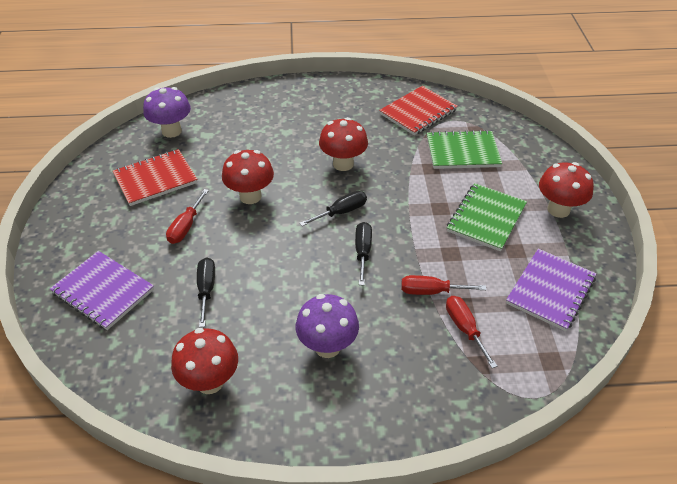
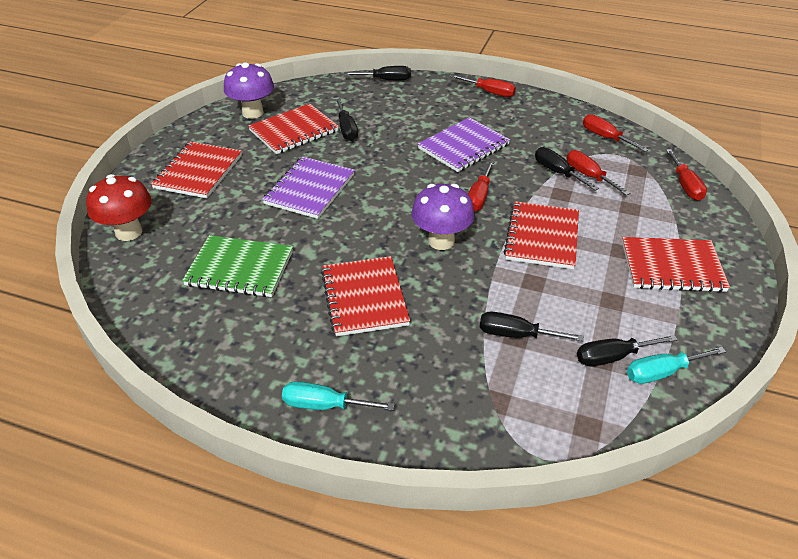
black screwdriver: [197,257,215,327] [299,191,367,226] [355,222,372,285] = 3 -> [336,99,358,141] [344,66,411,80] [480,312,584,341] [535,147,599,191] [577,335,678,366] = 5
green notebook: [427,130,502,169] [447,183,527,251] = 2 -> [182,235,293,297] = 1
red mushroom: [171,328,238,394] [222,150,274,204] [319,117,368,171] [539,162,594,218] = 4 -> [86,174,152,241] = 1
red notebook: [113,149,198,206] [379,86,458,135] = 2 -> [151,142,242,198] [248,104,339,154] [321,256,410,336] [504,201,579,269] [622,237,730,292] = 5
red screwdriver: [166,189,209,244] [401,275,486,295] [446,296,497,368] = 3 -> [451,75,516,97] [468,160,495,212] [567,150,630,195] [583,114,649,152] [666,149,707,201] = 5
turquoise screwdriver: none = 0 -> [282,381,395,410] [627,347,726,384] = 2

